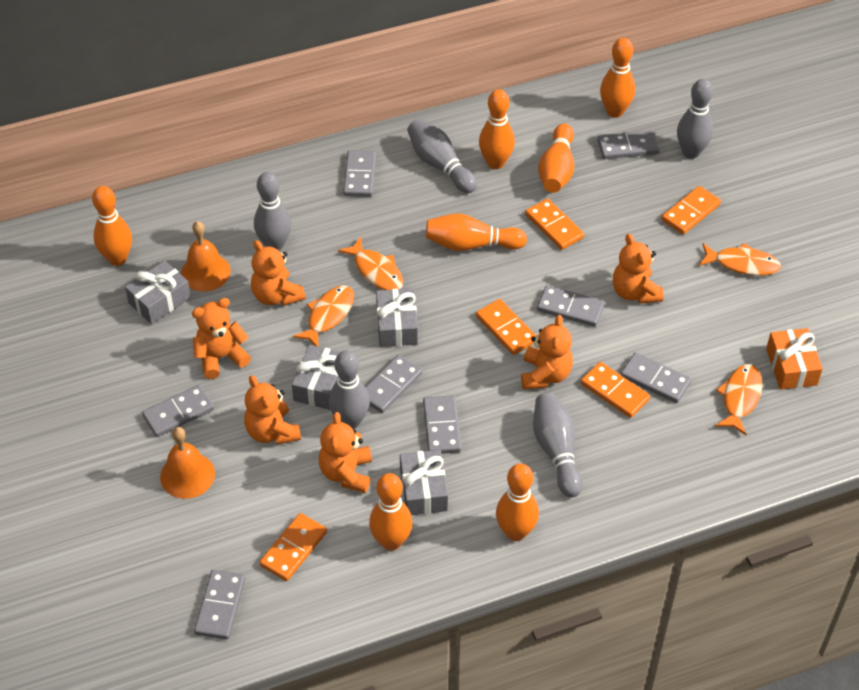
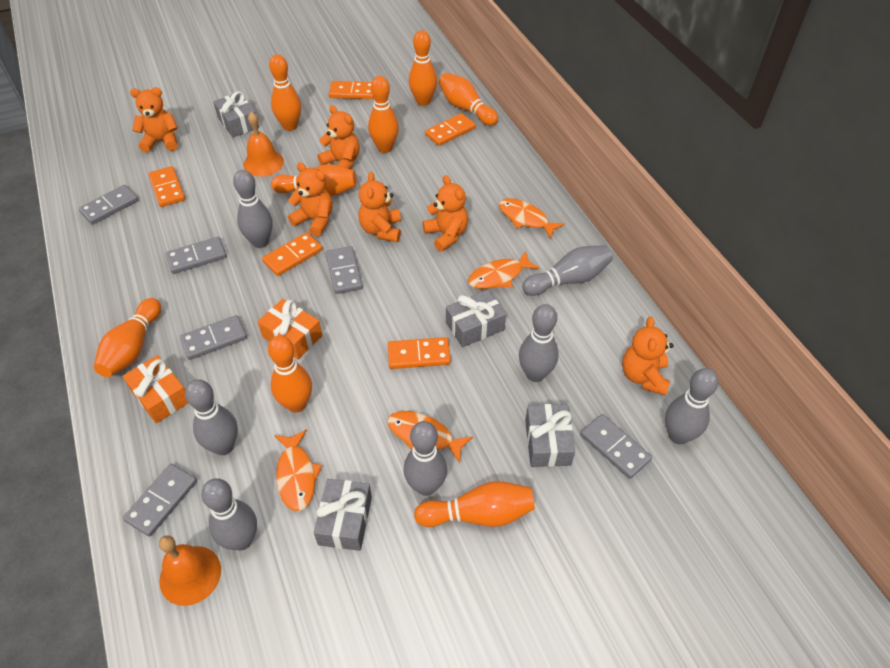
grey bowling pin: [254,172,291,251] [329,351,370,429] [407,119,477,193] [533,393,583,497] [677,79,713,159] = 5 -> [185,379,238,455] [201,478,257,551] [233,170,273,248] [404,421,447,496] [519,304,559,382] [522,245,613,296] [665,368,719,445] = 7
grey domino: [142,385,214,437] [194,570,245,640] [343,150,376,197] [365,355,422,413] [423,395,461,454] [537,285,605,327] [598,130,659,159] [621,352,692,403] = 8 -> [78,185,138,225] [123,464,197,537] [165,237,227,274] [180,315,247,360] [326,246,363,294] [580,414,652,479] = 6
orange bowling pin: [92,186,132,266] [369,473,413,551] [426,213,527,251] [479,89,515,169] [496,464,539,541] [538,124,574,193] [600,38,635,118] = 7 -> [94,298,161,377] [268,335,312,413] [269,54,301,131] [271,164,357,196] [368,76,399,153] [409,30,437,106] [414,481,535,527] [439,73,498,126] = 8
orange gift: [766,328,823,389] = 1 -> [123,355,188,423] [258,299,322,359] = 2

